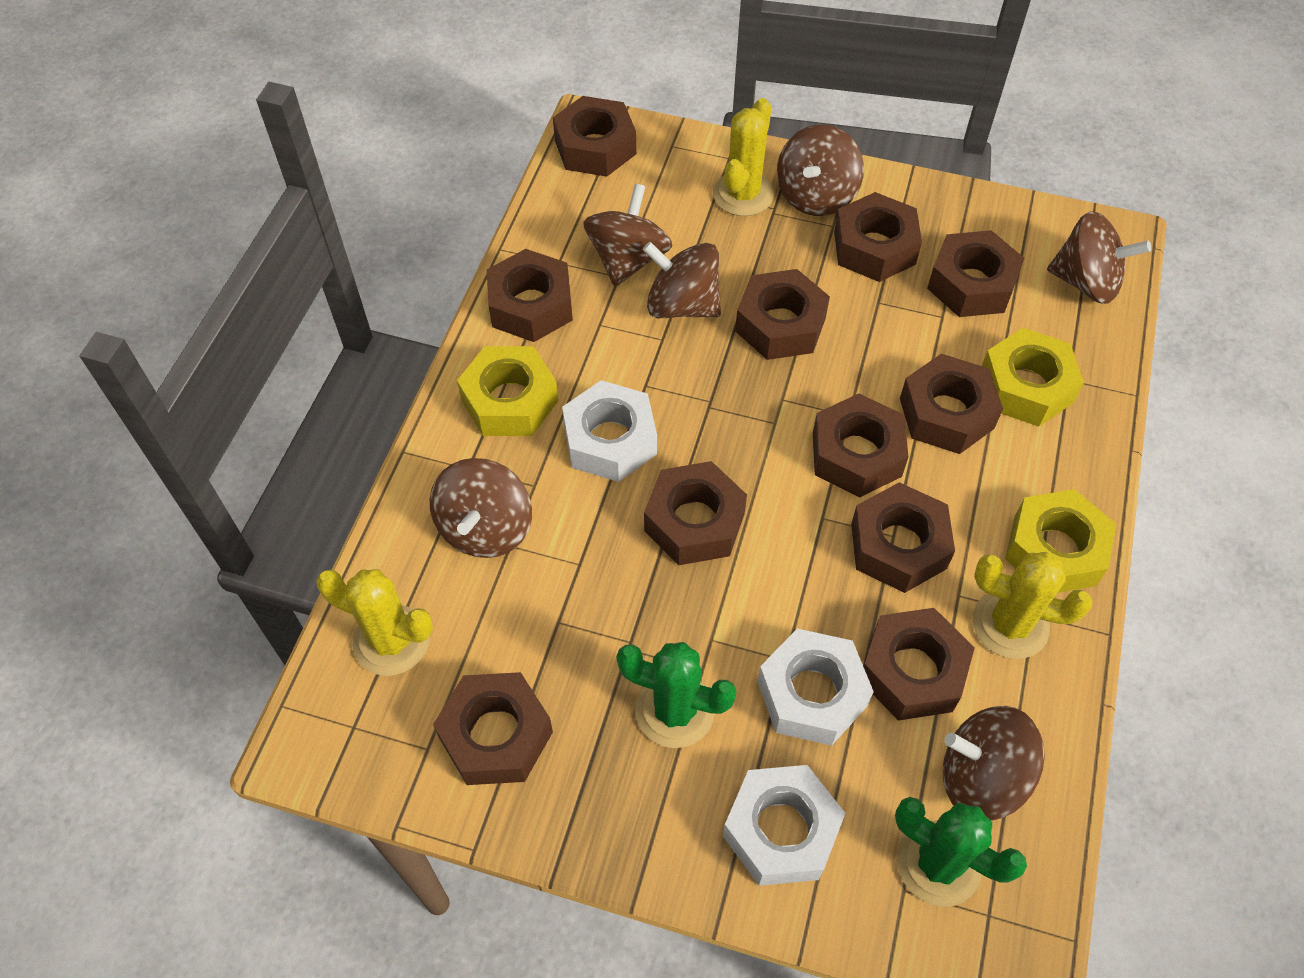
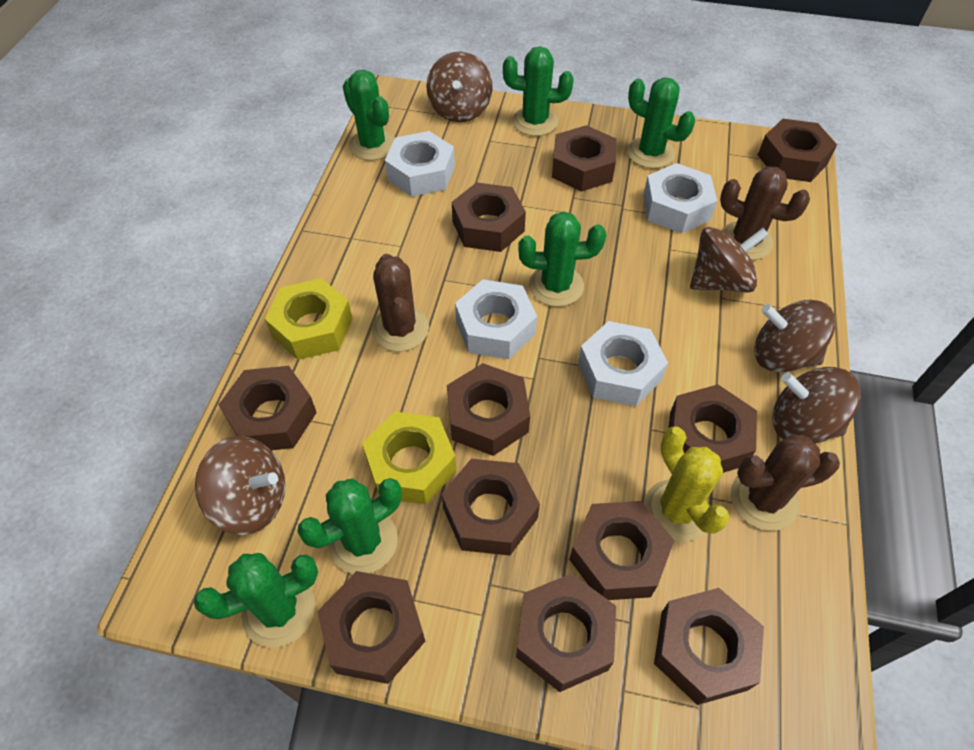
brown cactus: none = 0 -> [372,254,429,352] [720,166,810,260] [731,434,840,531] = 3
brown spinning top: [429,458,532,558] [583,183,672,287] [643,242,721,318] [777,125,864,216] [943,706,1045,821] [1047,211,1151,304] = 6 -> [195,436,285,535] [426,51,493,122] [690,227,769,293] [754,300,836,373] [772,367,861,444] = 5
green cactus: [617,642,737,748] [895,797,1027,907] = 2 -> [194,553,318,648] [297,478,402,574] [343,70,395,160] [503,46,574,136] [518,211,606,307] [627,77,695,168] = 6
white nut: [562,380,657,482] [723,765,845,886] [757,629,874,746] = 3 -> [385,131,455,197] [455,280,537,359] [578,321,668,406] [643,163,717,234] = 4
yellow cactus: [316,569,433,676] [713,98,774,216] [973,552,1093,659] = 3 -> [644,426,730,542] = 1
yellow nut: [457,346,558,436] [982,328,1084,427] [1005,489,1116,593] = 3 -> [265,278,353,360] [362,411,456,504] = 2

